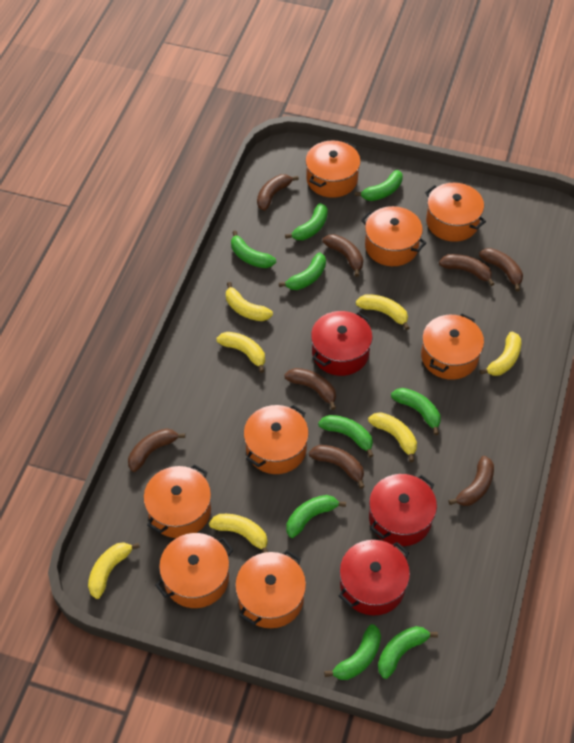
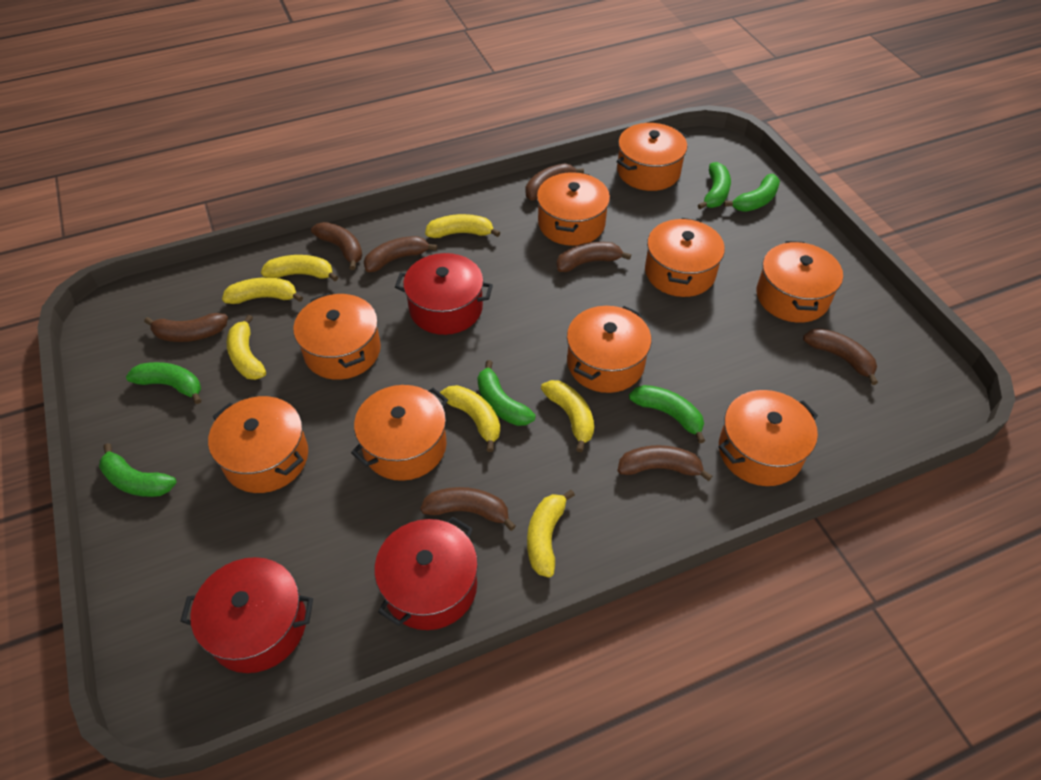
green banana: [231,230,276,268] [279,252,326,290] [285,203,328,240] [286,495,346,538] [318,415,374,457] [324,624,381,680] [355,170,403,201] [378,626,438,679] [391,388,441,435] = 9 -> [99,443,177,497] [126,362,201,404] [477,360,536,426] [629,385,705,443] [698,162,731,209] [724,174,780,212] = 6
orange pot: [144,464,211,538] [155,533,234,608] [235,550,306,628] [244,405,309,474] [305,140,361,198] [361,206,426,266] [421,313,484,380] [425,183,486,242] = 8 -> [208,396,308,493] [293,293,381,380] [351,385,448,481] [537,172,610,246] [567,306,651,393] [616,123,687,191] [645,218,725,297] [719,390,818,486] [757,241,843,323] = 9

